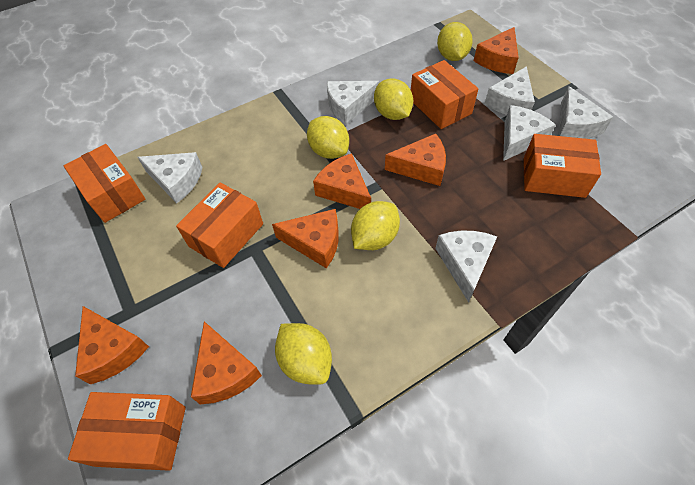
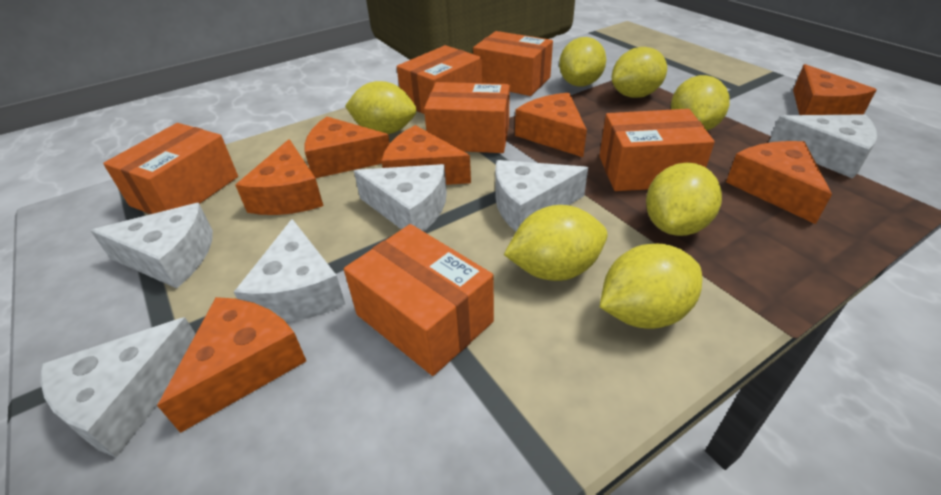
orange box: [64,144,145,223] [68,392,186,471] [176,183,263,268] [411,60,478,129] [524,134,601,198] = 5 -> [103,123,238,214] [344,224,494,376] [397,45,482,114] [424,82,510,153] [473,31,553,96] [599,109,715,191] = 6
orange cheese: [75,306,149,384] [191,321,262,404] [272,209,339,268] [313,153,371,209] [385,134,446,186] [474,27,519,74] = 6 -> [157,297,306,433] [235,139,324,215] [304,117,390,178] [381,125,471,185] [515,93,587,157] [726,141,832,224] [793,64,876,115] = 7
yellow lemon: [275,323,332,385] [307,116,349,159] [351,201,400,250] [374,78,413,120] [437,22,473,61] = 5 -> [345,81,416,134] [504,205,608,281] [559,37,606,87] [600,244,702,329] [612,47,667,98] [646,162,722,236] [671,75,730,131] = 7

